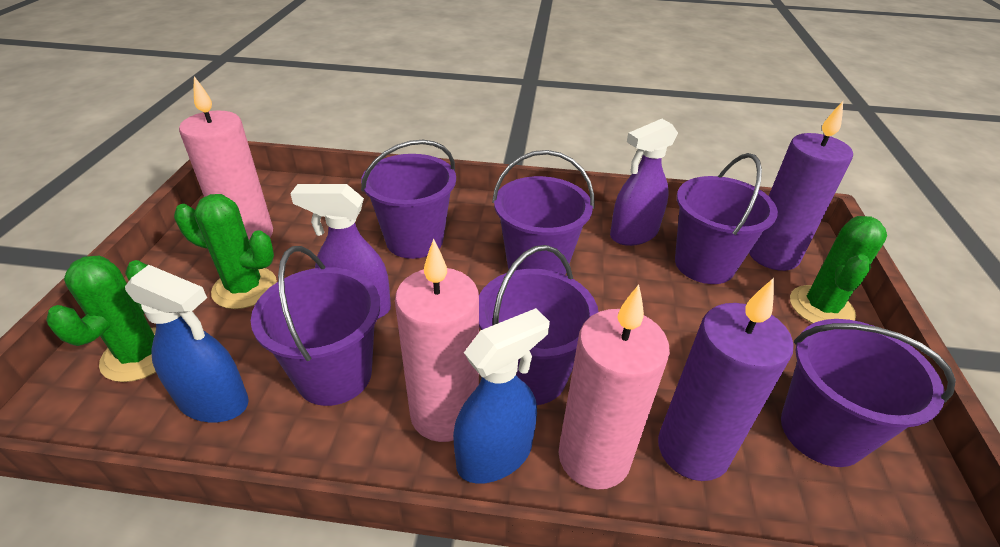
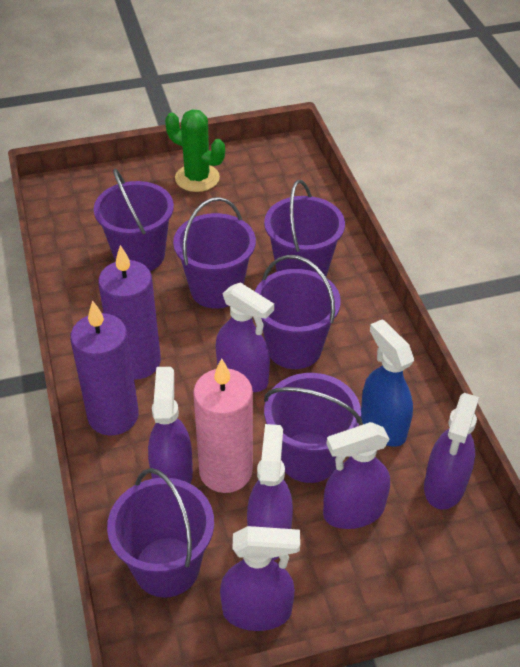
blue spray bottle: [125,265,249,422] [453,308,550,484] = 2 -> [361,319,414,447] = 1
green cactus: [46,255,156,382] [174,194,277,309] [790,216,887,324] = 3 -> [165,109,225,192] = 1
pink candle: [179,76,273,239] [395,239,479,442] [559,285,670,490] = 3 -> [193,358,253,493] = 1
purple spray bottle: [290,184,391,319] [610,119,678,246] = 2 -> [148,367,193,484] [216,282,274,392] [220,526,300,631] [247,424,293,561] [323,422,390,529] [424,393,479,510] = 6

